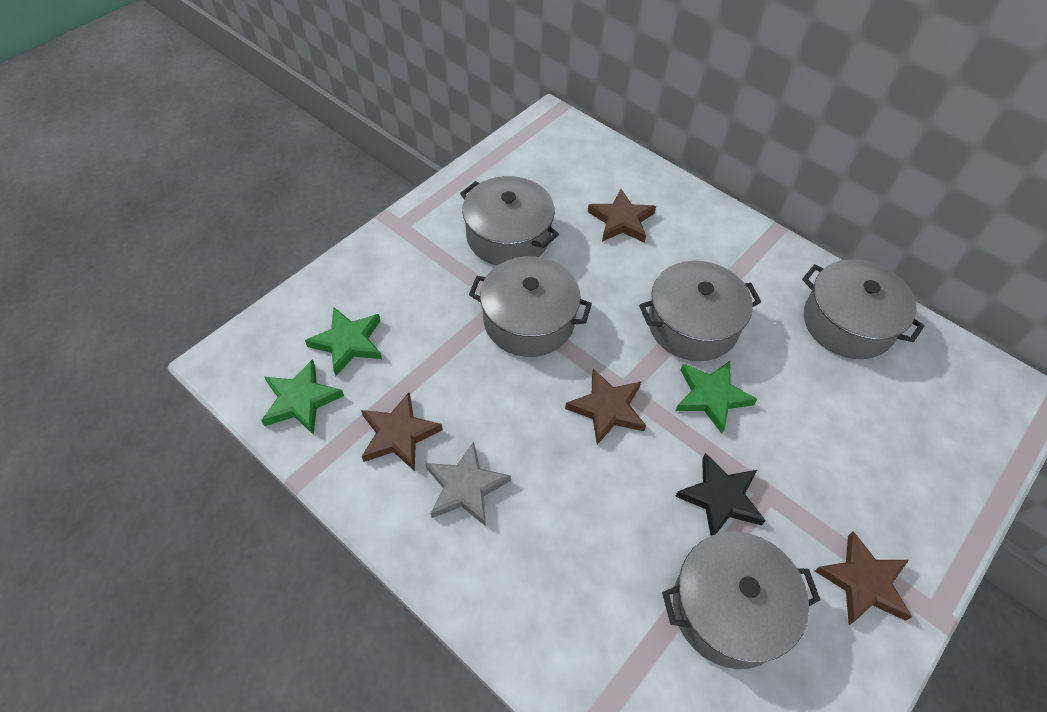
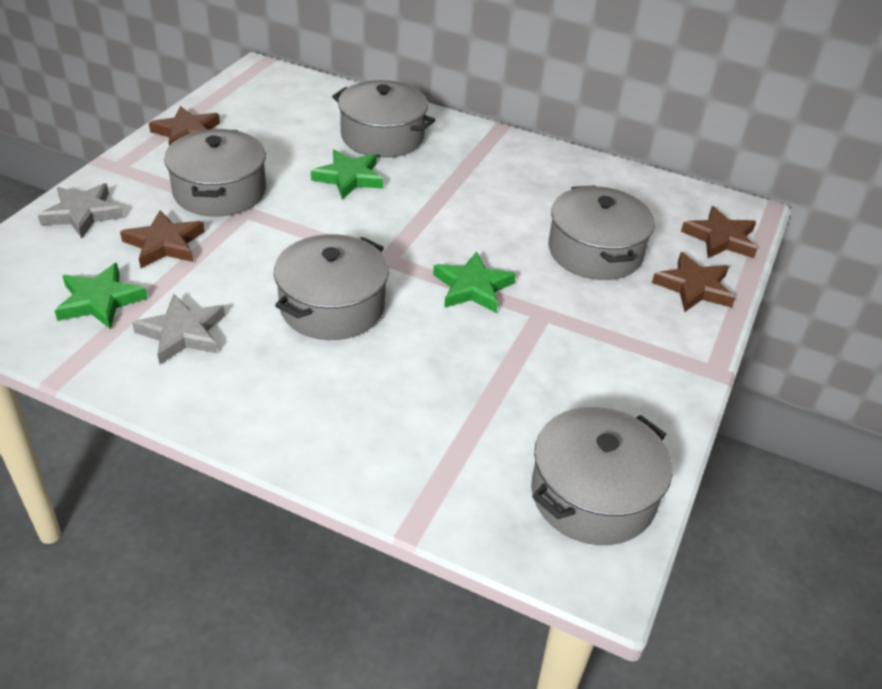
black star: [675,453,766,536] = 1 -> none = 0
grey star: [425,442,511,526] = 1 -> [38,183,124,238] [132,294,225,364] = 2

